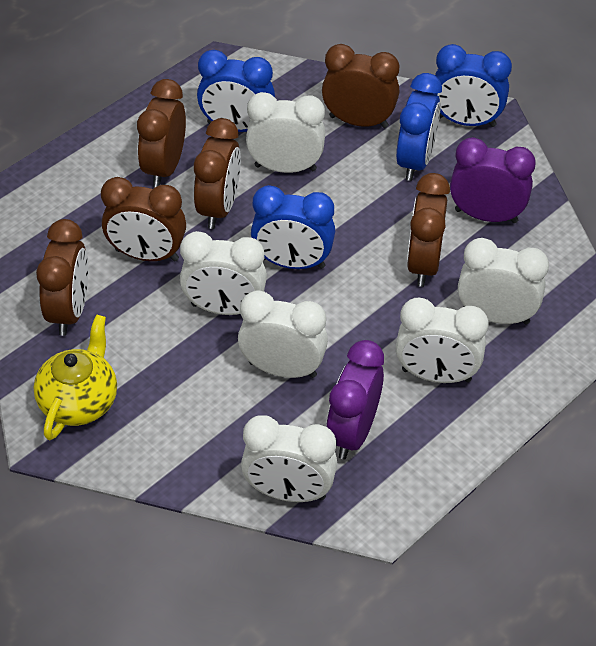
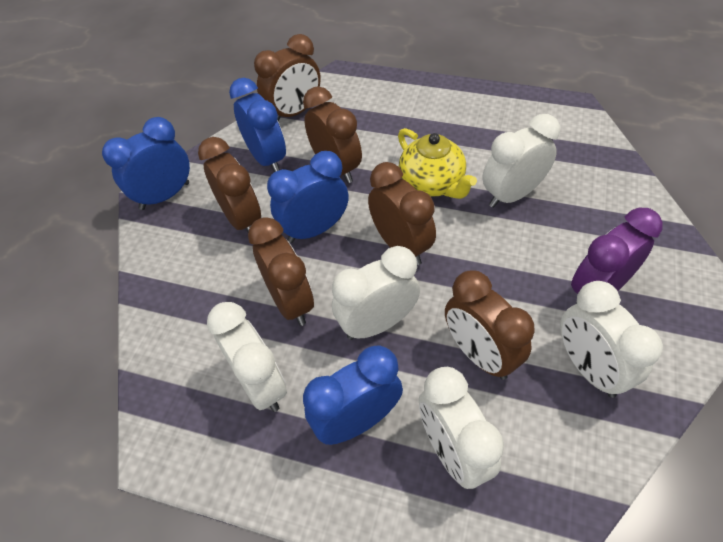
purple clock: [326,340,384,459] [450,137,536,223] = 2 -> [571,208,663,304] = 1
white clock: [180,231,267,315] [238,291,328,378] [241,415,337,502] [246,92,325,173] [396,298,489,383] [458,238,549,324] = 6 -> [207,302,287,412] [332,246,420,340] [419,367,504,489] [482,114,560,208] [560,281,663,398] = 5

